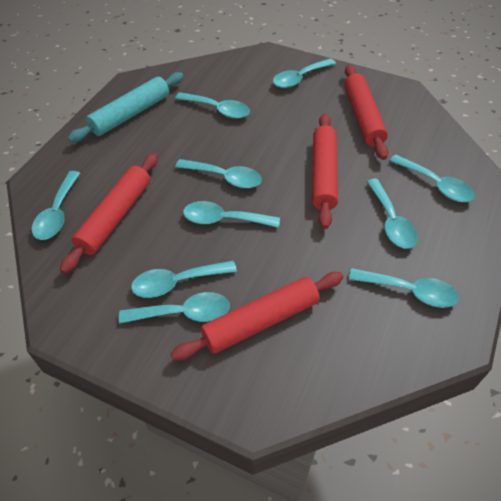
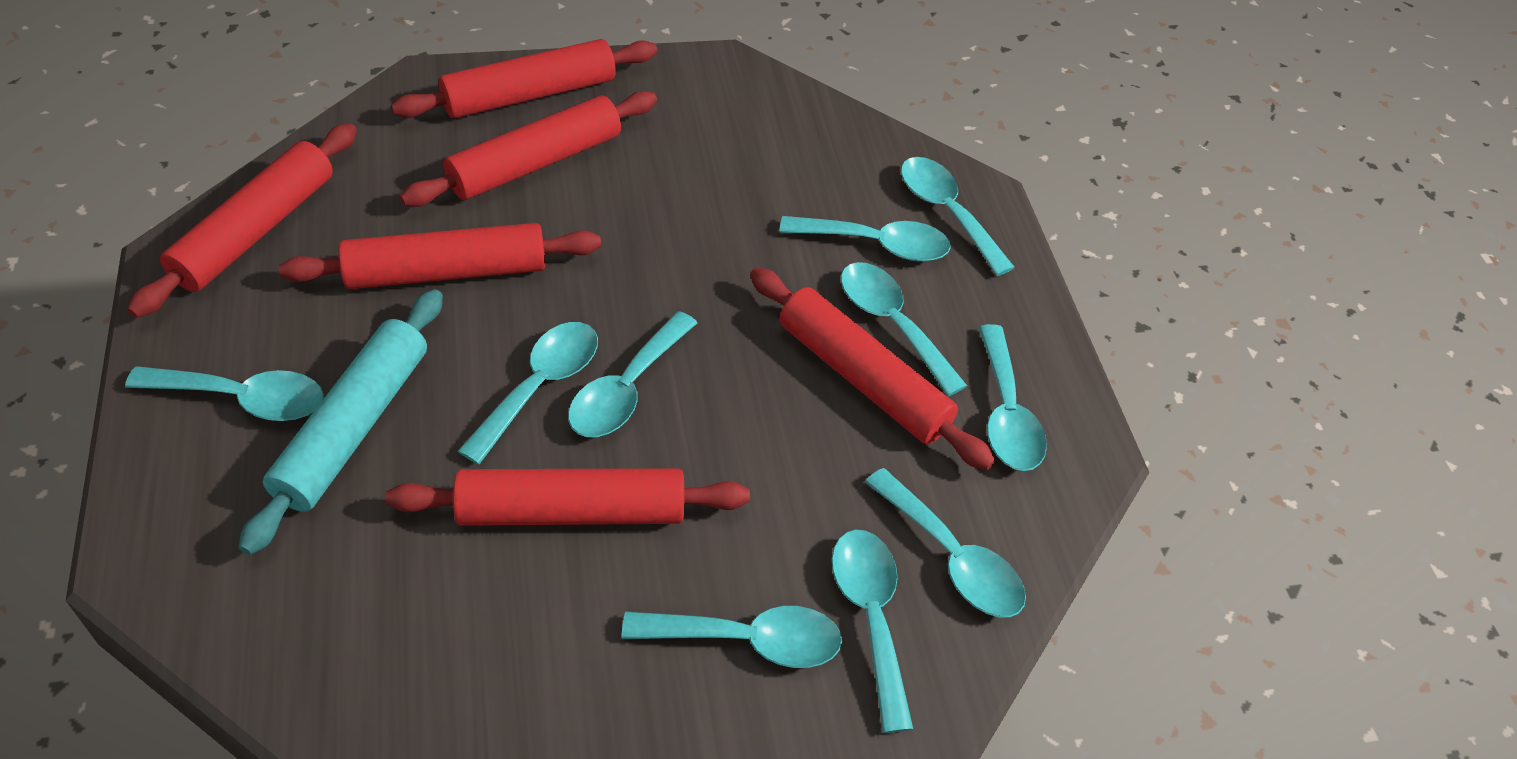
red rolling pin: [60,153,158,274] [171,272,344,361] [312,113,338,229] [344,65,388,160] = 4 -> [127,123,357,318] [279,223,601,289] [386,468,750,526] [391,39,657,118] [400,91,657,207] [750,267,995,470] = 6

